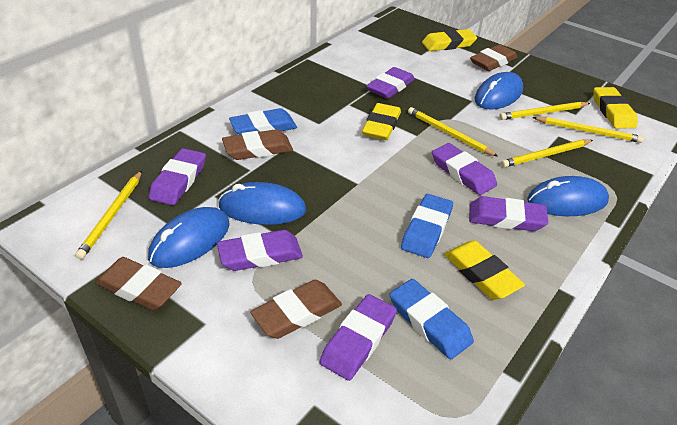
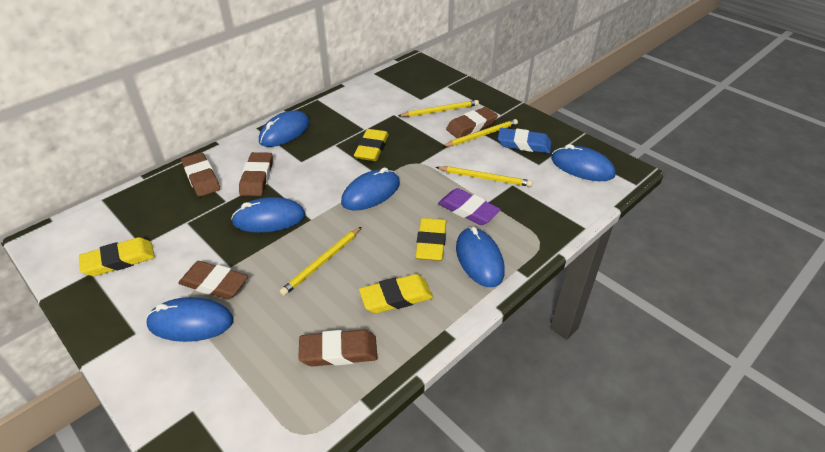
blue eraser: [229,108,297,135] [390,279,474,360] [401,194,453,258] = 3 -> [498,128,551,153] = 1
blue mouse: [148,207,230,268] [218,182,306,225] [474,72,523,110] [527,176,609,216] = 4 -> [146,297,233,342] [231,197,305,233] [259,110,310,147] [341,167,400,211] [456,227,505,287] [551,144,615,181] = 6
brown eraser: [95,257,182,310] [222,129,293,160] [250,280,342,339] [470,44,517,71] = 4 -> [178,261,248,299] [181,152,220,197] [239,152,273,196] [298,330,377,367] [446,107,498,138] = 5
purple eraser: [149,148,206,205] [217,230,303,271] [320,294,397,381] [366,67,415,99] [432,143,497,195] [469,196,549,231] = 6 -> [438,188,501,225] = 1
yellow pencil: [75,171,142,259] [408,107,498,157] [499,102,590,120] [501,140,593,168] [532,117,644,143] = 5 -> [280,227,361,296] [398,100,479,117] [436,166,533,187] [442,119,518,147] = 4

